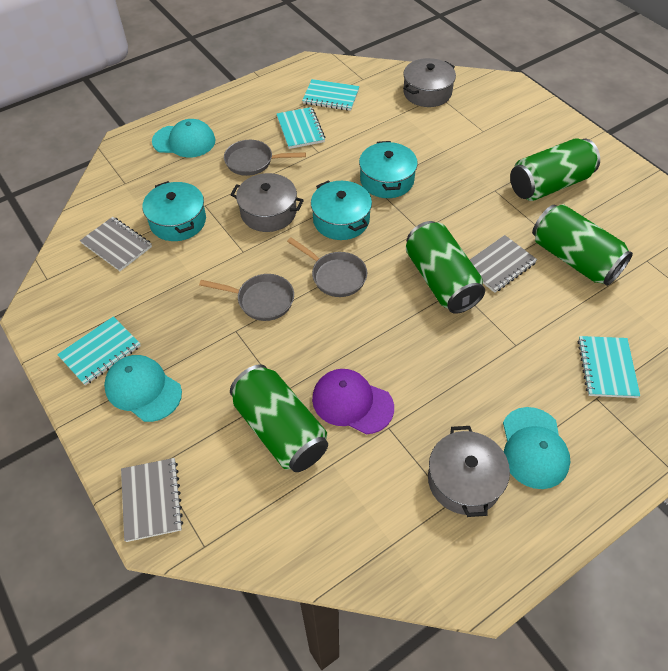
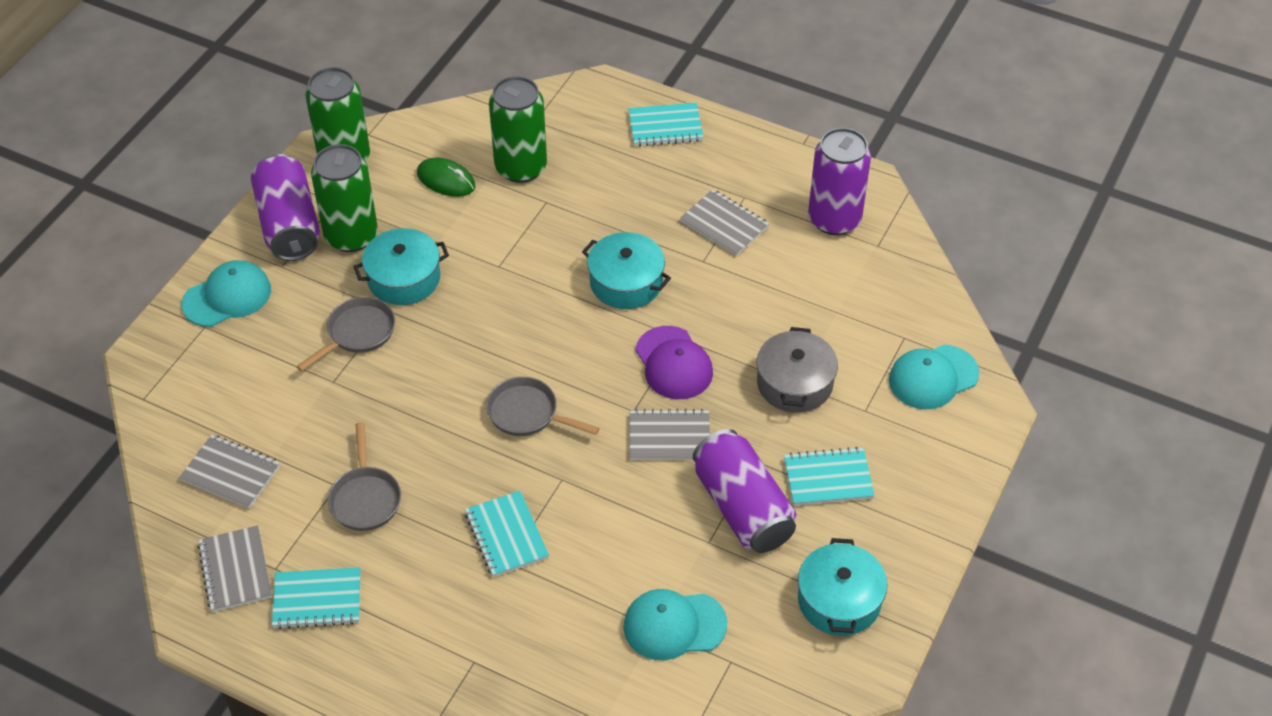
green can: [230,364,328,472] [406,221,485,314] [510,138,600,201] [532,204,633,286] = 4 -> [305,67,370,161] [311,144,378,252] [489,76,547,183] = 3
green mouse: none = 0 -> [417,157,475,197] = 1
grey notebook: [80,217,152,271] [121,458,183,542] [470,235,537,293] = 3 -> [179,435,280,509] [197,525,272,612] [630,409,710,460] [680,189,769,256] = 4
grey pot: [230,173,304,232] [403,58,456,107] [428,426,510,517] = 3 -> [757,327,838,413] = 1
purple can: none = 0 -> [251,154,320,261] [693,429,797,553] [808,128,871,235] = 3

